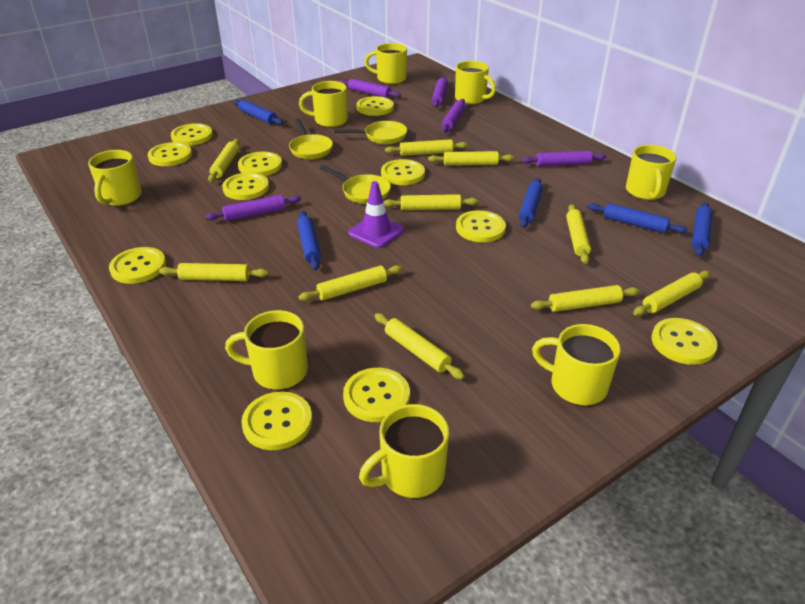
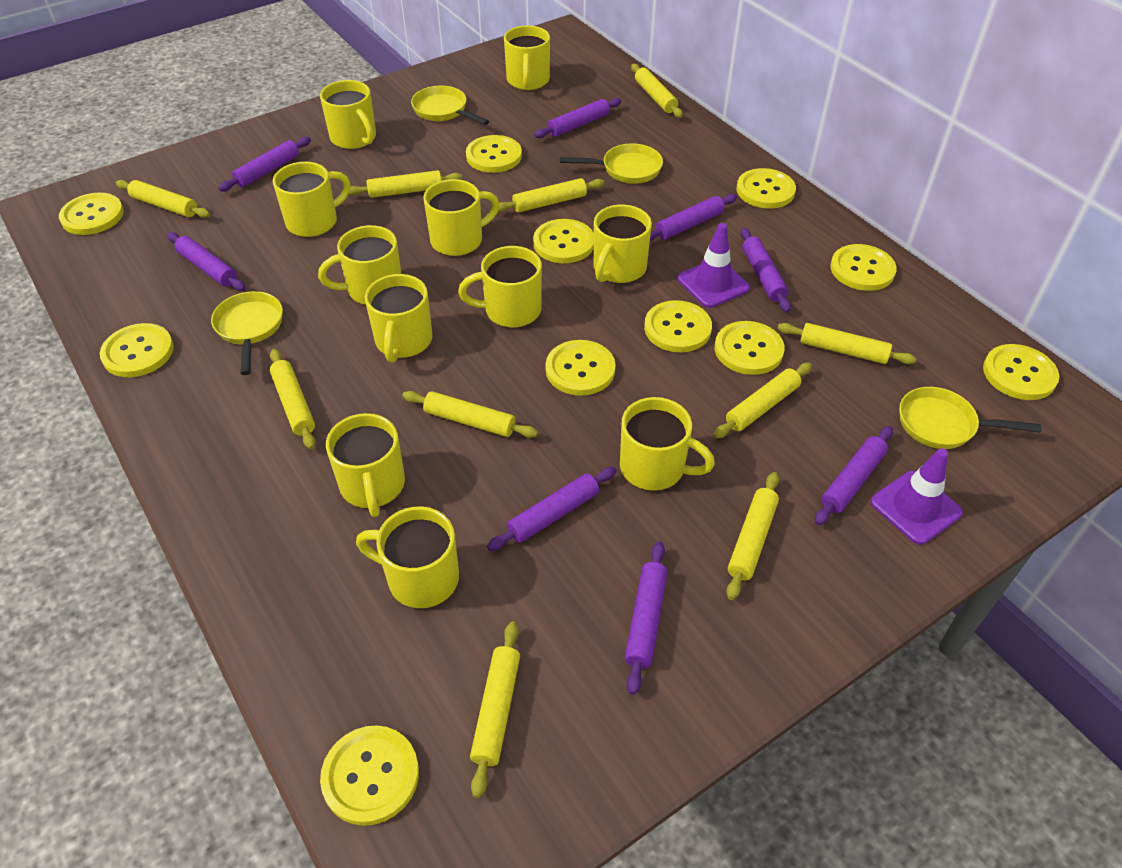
blue rolling pin: [233,99,283,125] [297,211,321,270] [519,178,543,228] [588,203,688,233] [692,202,712,257] = 5 -> none = 0
purple rolling pin: [205,195,301,221] [339,78,401,98] [432,76,448,108] [441,99,465,133] [522,151,607,166] = 5 -> [167,232,246,291] [218,137,311,192] [487,467,617,551] [534,98,622,138] [625,541,668,695] [650,194,737,241] [740,228,791,313] [815,426,893,525] = 8
purple traffic cone: [348,181,404,248] = 1 -> [678,223,750,308] [871,448,963,545] = 2
yellow mug: [88,150,142,206] [225,310,308,389] [299,81,348,127] [359,404,449,498] [364,43,407,84] [455,61,496,104] [532,324,621,405] [626,145,677,200] = 8 -> [273,162,351,237] [318,225,401,305] [320,80,376,149] [326,413,405,517] [356,506,459,608] [365,274,432,362] [423,179,499,256] [458,246,542,327] [504,25,550,90] [593,204,652,283] [620,397,715,491] = 11
yellow pan: [289,119,333,160] [320,165,391,204] [334,121,407,144] = 3 -> [211,291,283,375] [411,86,489,125] [560,143,663,184] [899,387,1042,449] = 4

